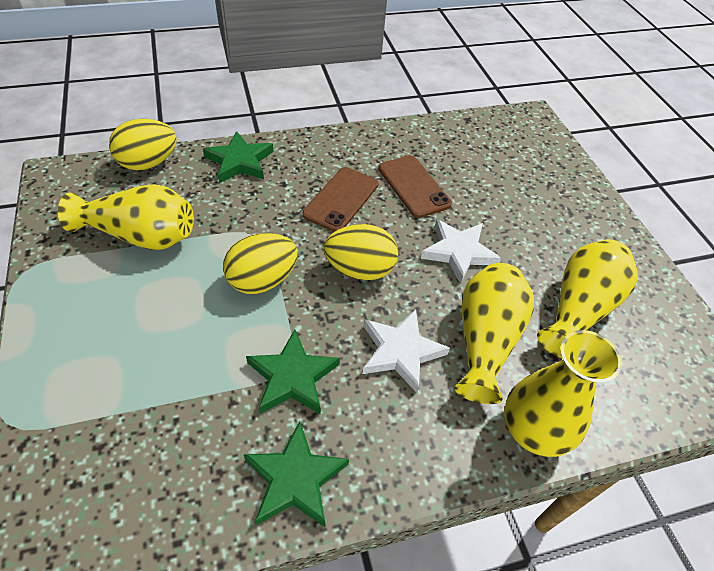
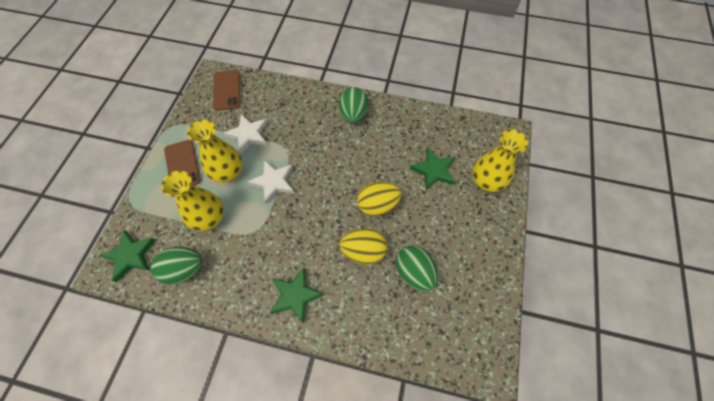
green egg: none = 0 -> [151,247,203,284] [339,87,368,123] [395,245,438,291] = 3
yellow egg: [109,119,177,170] [223,233,298,294] [324,224,398,281] = 3 -> [340,228,387,265] [357,182,402,216] = 2
yellow vase: [58,184,194,250] [454,263,534,404] [504,330,622,457] [537,239,638,358] = 4 -> [161,171,224,231] [187,120,242,182] [472,130,528,192] = 3

